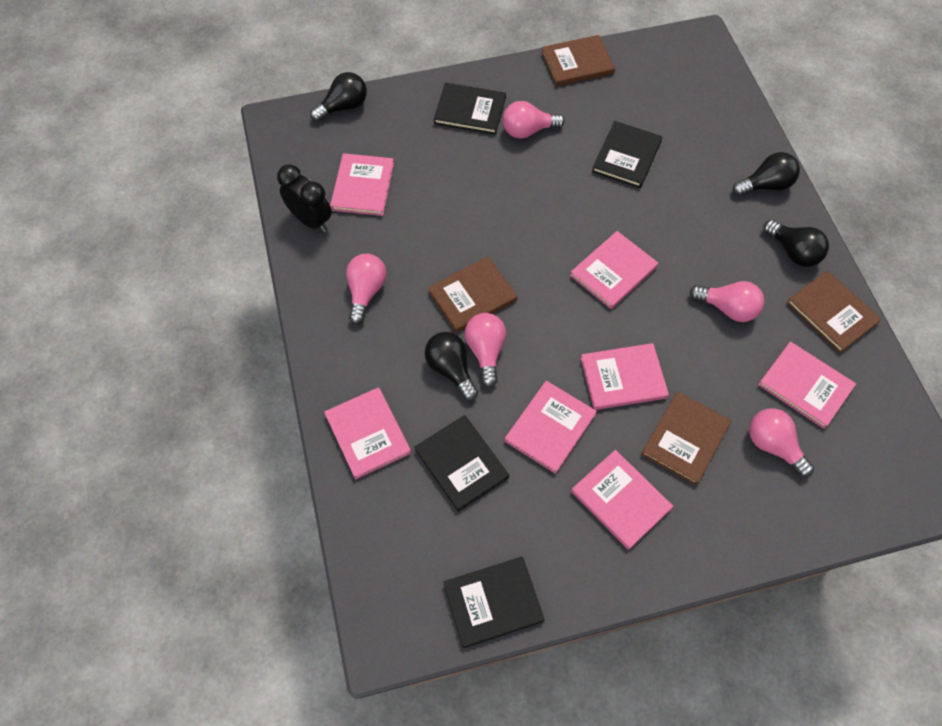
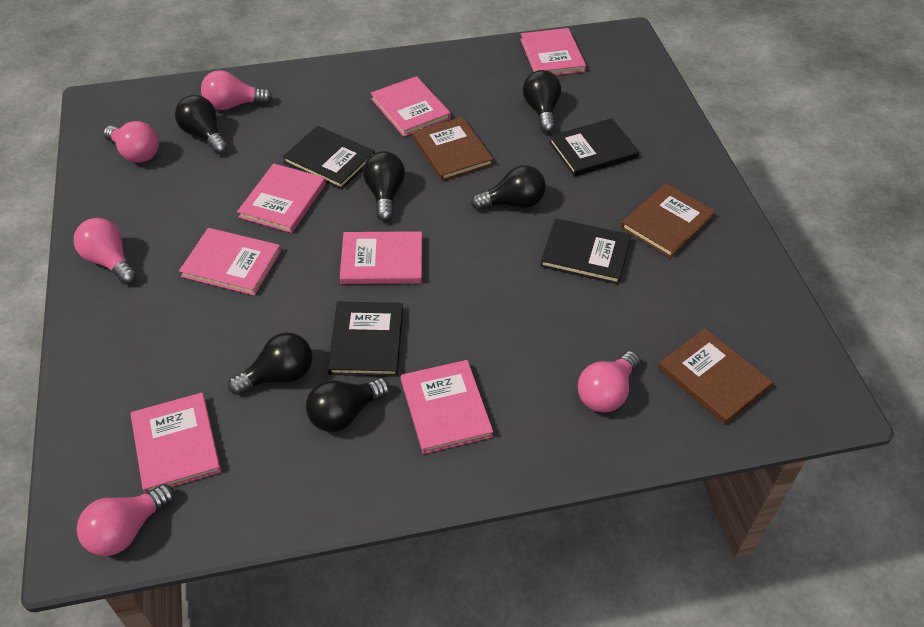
black clock: [277,164,332,232] = 1 -> none = 0
black light bulb: [310,72,367,122] [425,332,478,401] [733,152,800,196] [764,220,829,267] = 4 -> [175,95,228,154] [228,332,313,395] [306,378,390,432] [363,151,405,222] [471,165,546,210] [523,70,561,133] = 6
brown book: [428,256,518,333] [541,35,615,86] [641,391,731,485] [787,270,882,353] = 4 -> [412,117,493,181] [621,183,715,258] [658,328,773,425] = 3

